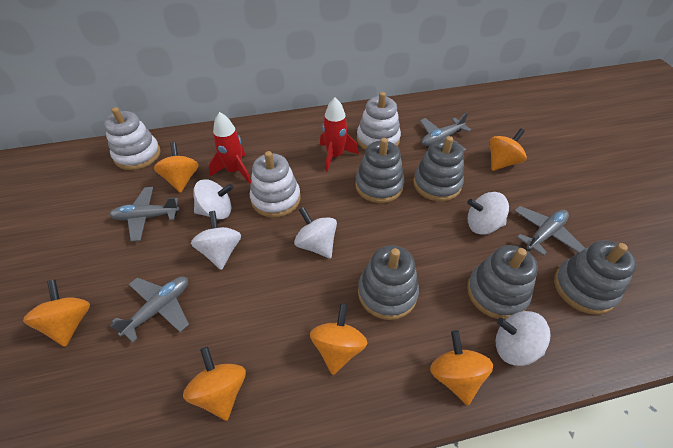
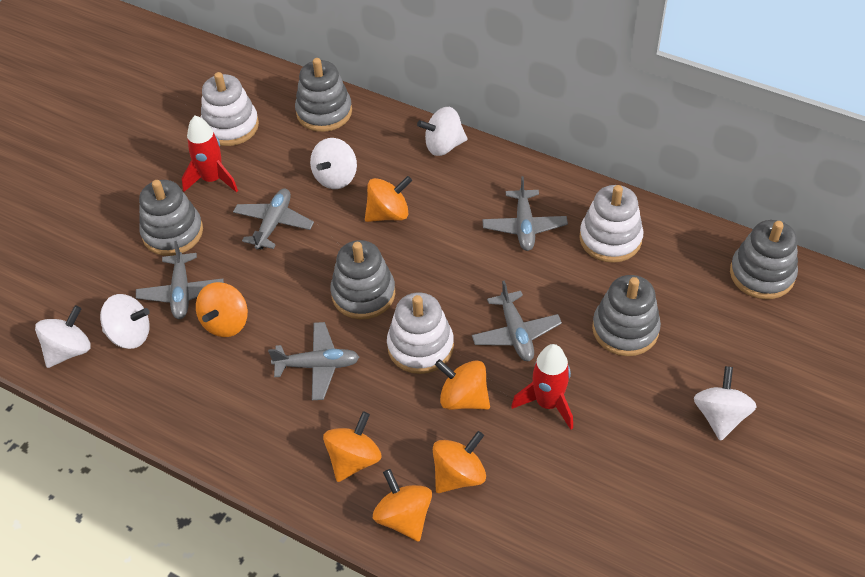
grey plane: [109,187,180,242] [110,276,189,343] [420,112,471,151] [514,206,585,256] = 4 -> [136,241,224,319] [233,188,314,250] [268,322,359,400] [472,280,562,361] [483,176,568,251] = 5

